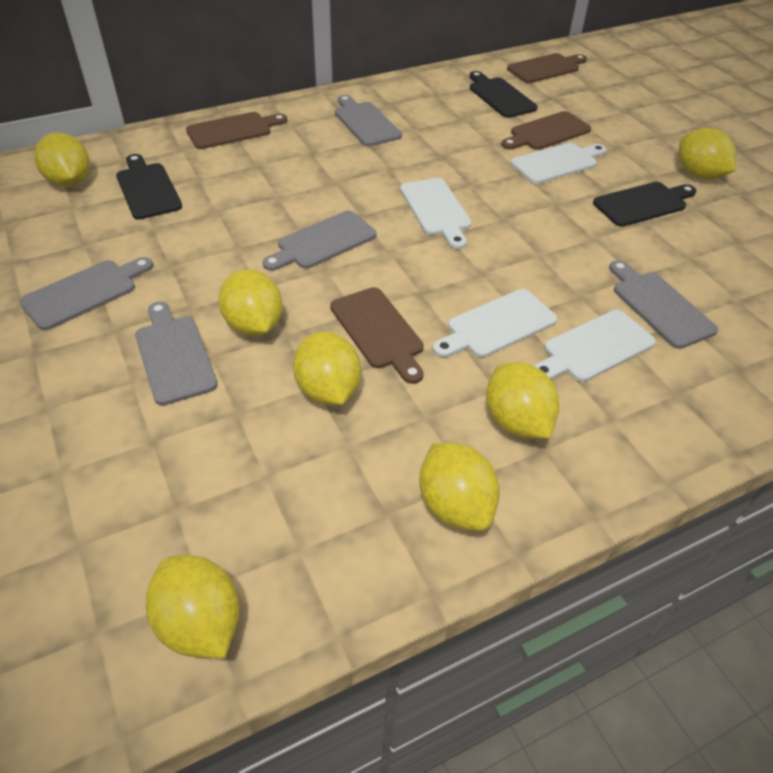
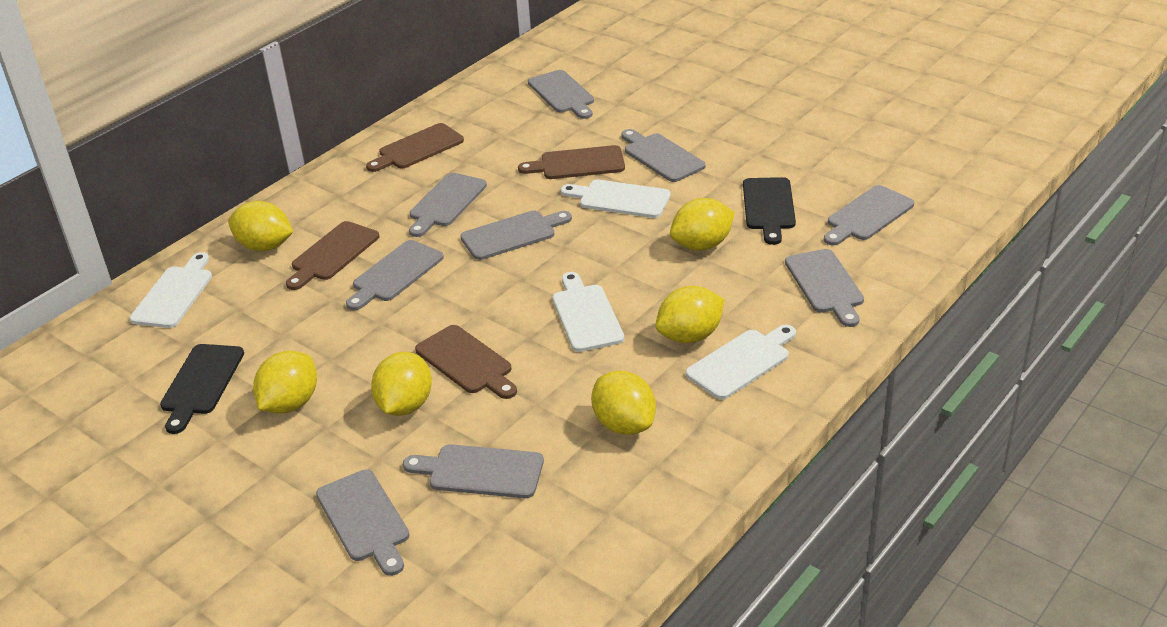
black cutting board: [116,154,182,219] [469,71,538,118] [593,182,696,227] = 3 -> [160,344,244,434] [743,177,796,245] = 2
grey cutting board: [19,257,153,330] [135,302,218,405] [263,211,377,271] [335,95,402,146] [609,260,718,349] = 5 -> [316,470,409,576] [346,240,444,310] [403,444,544,498] [409,173,487,237] [460,211,572,260] [528,70,594,119] [621,129,706,182] [785,249,864,327] [824,185,914,246] = 9
yellow lemon: [34,132,89,187] [146,555,240,658] [218,269,282,336] [293,331,361,405] [419,443,500,531] [486,362,560,439] [679,128,736,180] = 7 -> [228,201,293,251] [253,351,317,414] [371,352,432,416] [591,371,656,435] [655,286,725,343] [670,198,735,251] = 6

